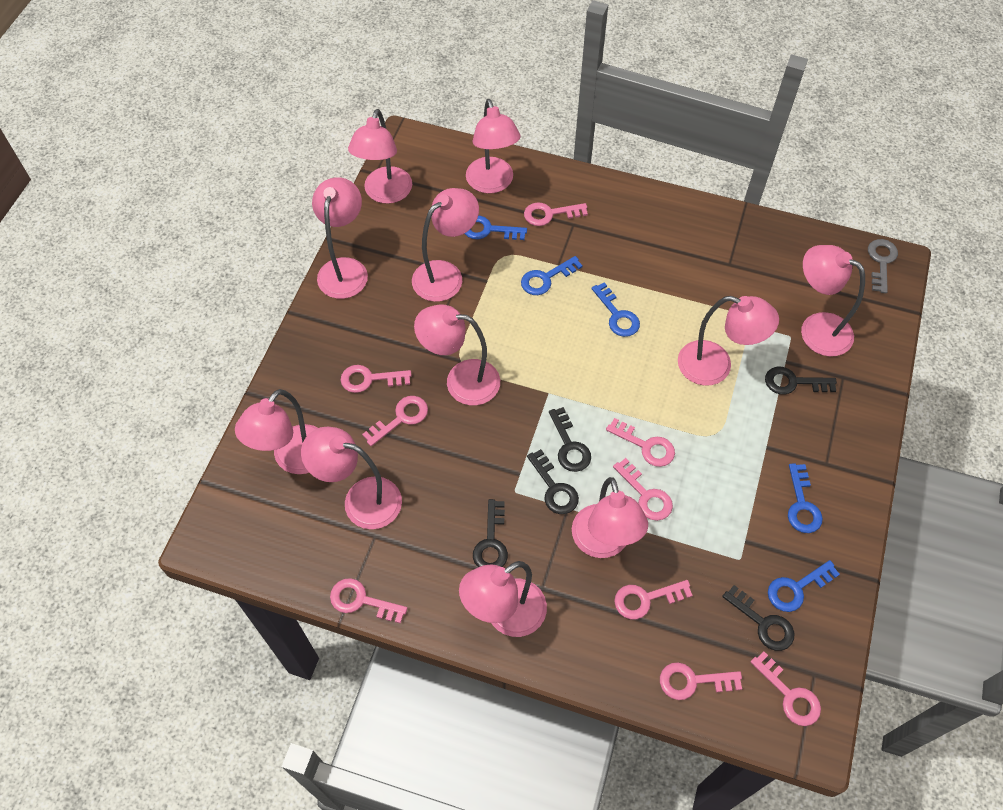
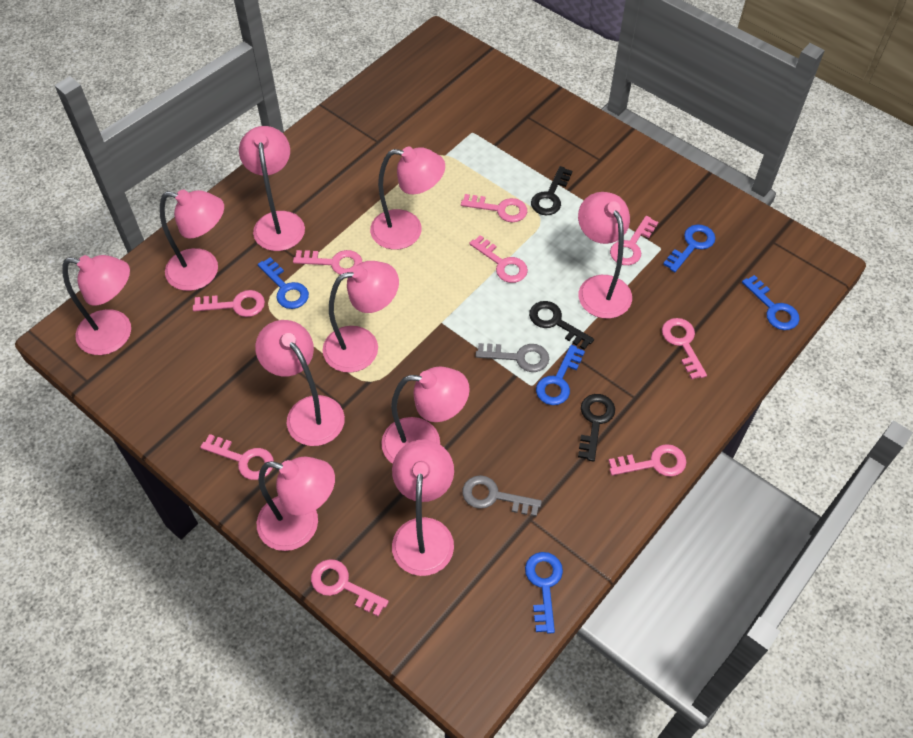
black key: [473,499,508,567] [527,449,579,514] [549,407,591,472] [722,585,794,651] [765,367,837,394] = 5 -> [529,301,594,350] [531,166,572,215] [578,394,615,462] = 3
grey key: [868,239,898,293] = 1 -> [462,475,542,517] [475,343,549,372] = 2
pink lamp: [235,389,318,474] [301,427,402,529] [312,177,368,299] [348,109,412,204] [412,188,479,302] [414,304,500,405] [459,561,547,637] [466,99,521,194] [572,477,648,558] [678,296,779,386] [801,245,865,356] = 11 -> [62,255,131,355] [160,189,224,291] [239,126,305,251] [255,320,345,446] [257,457,335,551] [323,261,399,373] [370,147,445,250] [381,367,470,464] [392,439,454,576] [578,192,632,319] = 10

